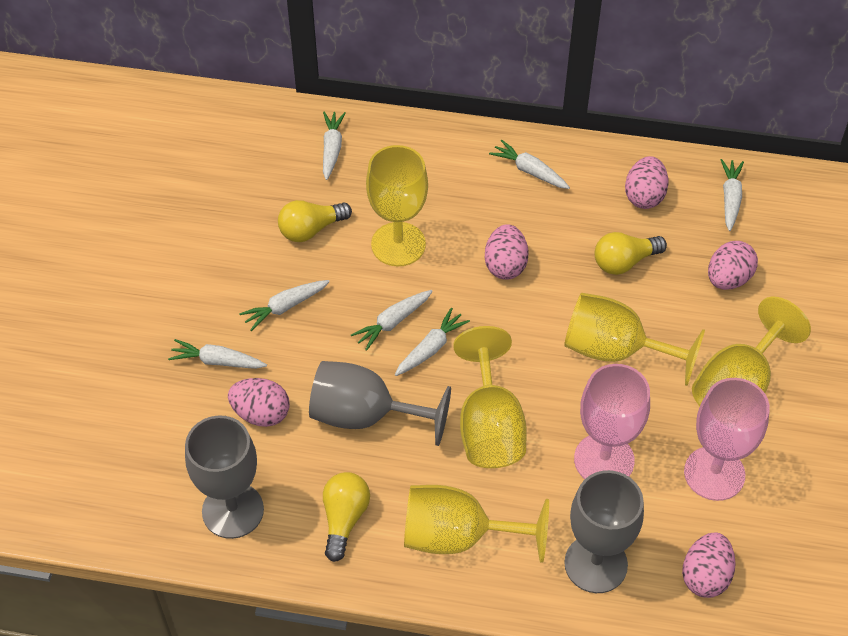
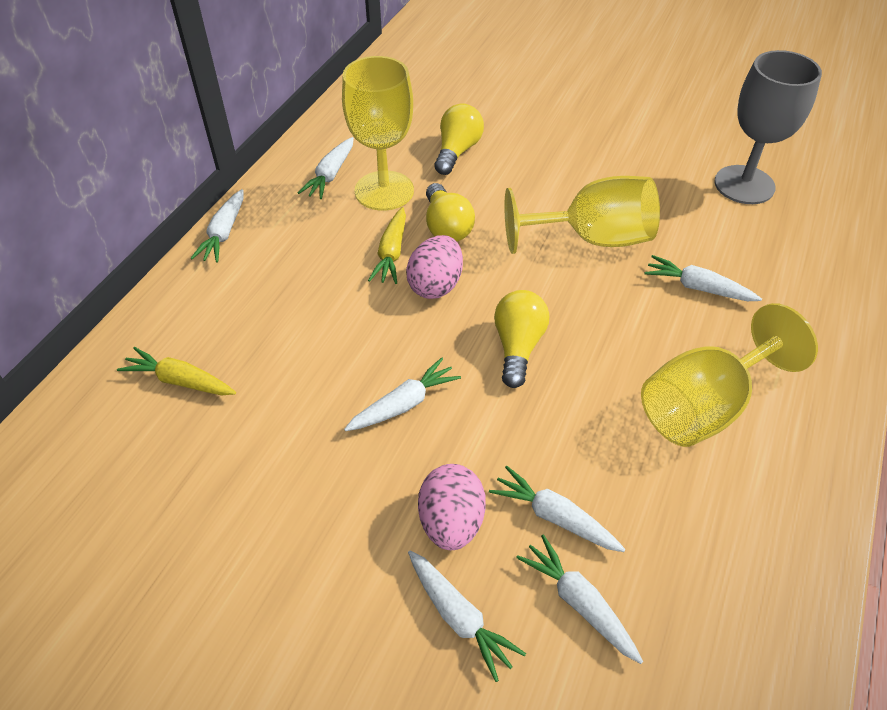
grey goblet: [185,416,264,539] [309,361,451,446] [564,470,644,593] = 3 -> [714,50,822,204] = 1
pink egg: [228,378,290,427] [485,224,529,280] [625,156,669,209] [682,533,736,598] [708,241,758,290] = 5 -> [406,235,463,299] [418,464,486,550] = 2
pink goblet: [574,364,650,479] [684,378,770,501] = 2 -> none = 0
yellow carrot: none = 0 -> [117,347,236,395] [368,207,406,284] = 2
yellow goblet: [366,145,428,266] [404,485,549,563] [453,326,527,468] [564,293,705,386] [692,297,811,406] = 5 -> [342,56,414,211] [504,176,660,254] [641,303,818,447] = 3

